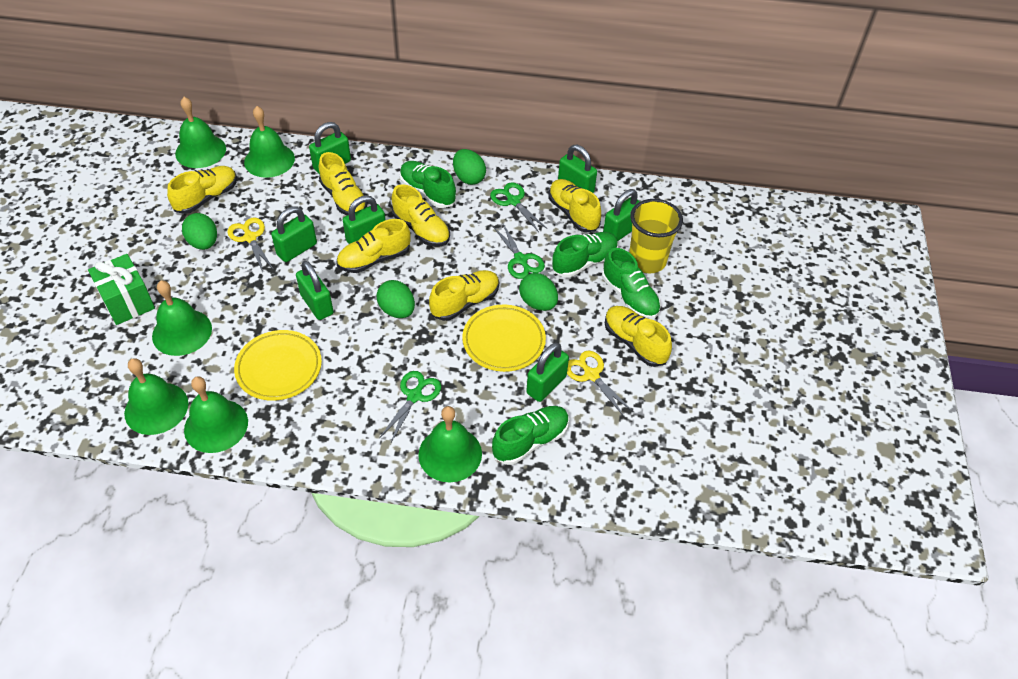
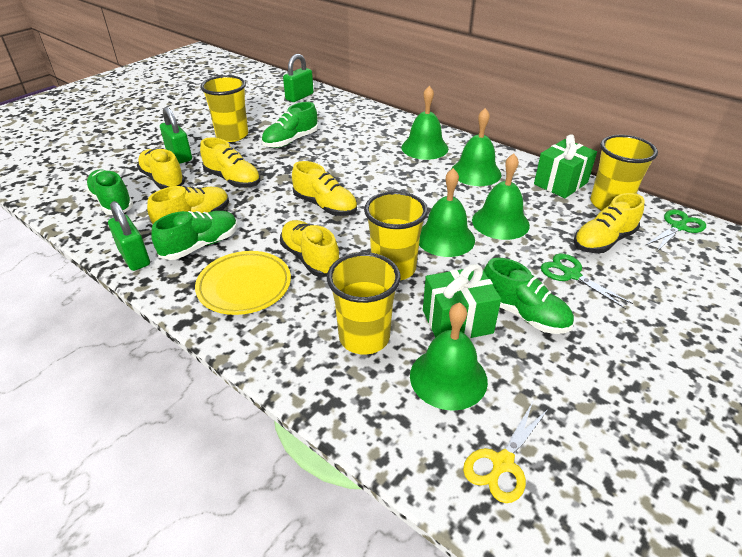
green bell: [124,358,188,435] [152,281,212,356] [175,97,226,168] [184,376,248,453] [244,106,295,178] [418,406,482,482] = 6 -> [401,86,448,160] [410,302,488,411] [419,168,475,257] [451,108,501,186] [472,153,530,240] = 5
green egg: [182,213,217,250] [376,280,415,318] [453,149,486,185] [519,273,558,311] = 4 -> none = 0
green gift: [88,254,155,325] = 1 -> [423,264,501,339] [534,135,597,198] = 2
green padlock: [271,207,317,262] [296,261,334,320] [309,122,351,174] [343,195,385,244] [526,343,569,402] [558,145,597,193] [603,189,640,241] = 7 -> [108,201,150,271] [160,107,192,164] [283,54,314,102] = 3
green scissors: [379,371,441,444] [490,182,546,232] [494,222,545,279] = 3 -> [541,253,633,309] [645,210,706,251] = 2
yellow cup: [629,199,683,273] = 1 -> [200,75,248,142] [327,252,401,355] [364,191,428,281] [590,135,658,211] = 4
yellow plate: [234,330,322,401] [462,305,546,372] = 2 -> [195,251,291,315] = 1
yellow scissors: [227,218,274,272] [567,350,634,417] = 2 -> [463,402,549,503] = 1
yellow shoe: [167,166,237,214] [319,152,368,215] [336,219,411,273] [391,184,450,247] [429,270,499,321] [549,179,601,232] [605,306,672,367] = 7 -> [137,149,185,189] [147,186,229,224] [200,137,261,188] [280,220,339,277] [292,161,357,216] [574,193,644,253] = 6

